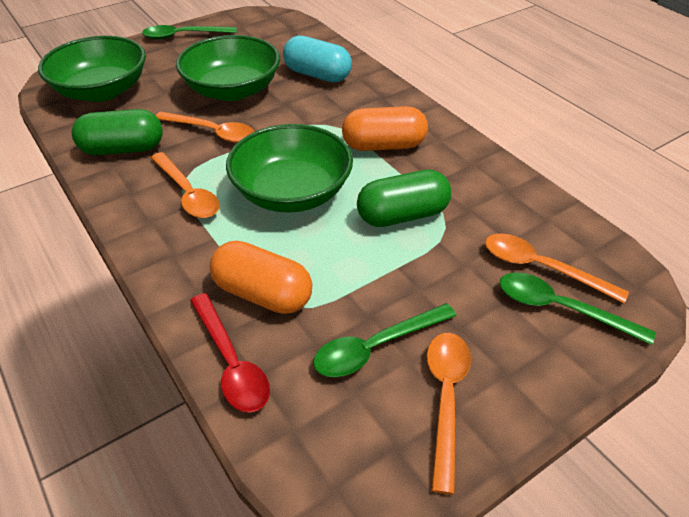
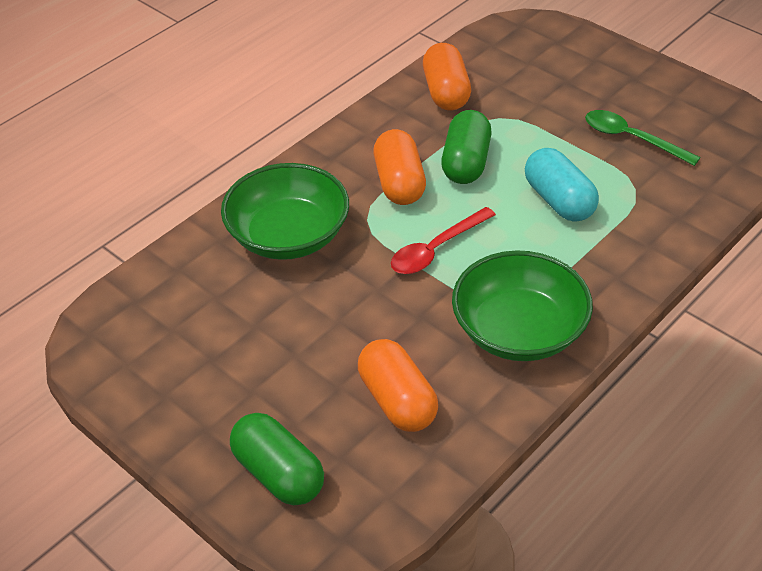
green bowl: [38,36,146,102] [176,35,280,101] [226,124,353,213] = 3 -> [221,163,349,260] [452,250,593,361] = 2
green spoon: [142,25,237,40] [313,303,457,377] [500,272,656,345] = 3 -> [585,110,701,166] = 1
orange capsule: [210,241,312,314] [342,106,428,151] = 2 -> [358,339,438,432] [373,129,426,205] [423,43,471,111] = 3
orange spoon: [151,152,220,218] [155,112,255,143] [427,333,471,494] [485,233,629,303] = 4 -> none = 0

